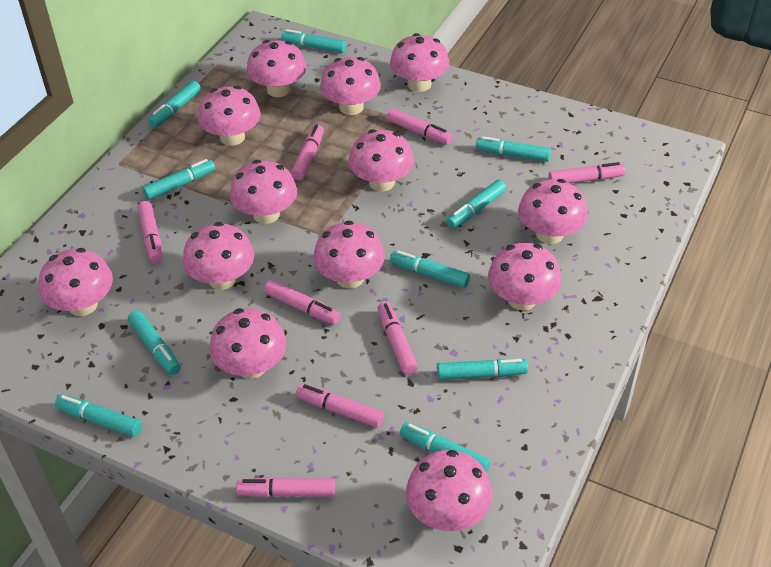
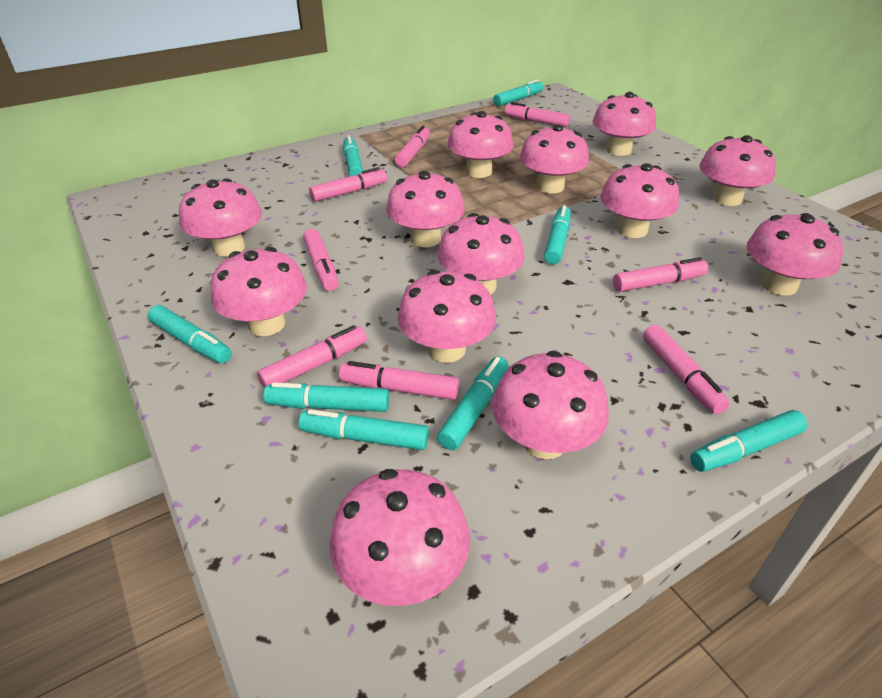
turquoise marker: [55,394,142,437] [128,310,181,375] [142,159,215,200] [148,81,201,128] [281,29,346,53] [390,250,470,288] [400,422,490,472] [437,359,528,380] [446,180,507,229] [476,136,551,162] = 10 -> [148,305,231,363] [263,382,389,412] [299,409,429,450] [343,135,363,176] [437,357,509,450] [493,79,543,106] [544,205,571,264] [690,410,808,472] = 8

